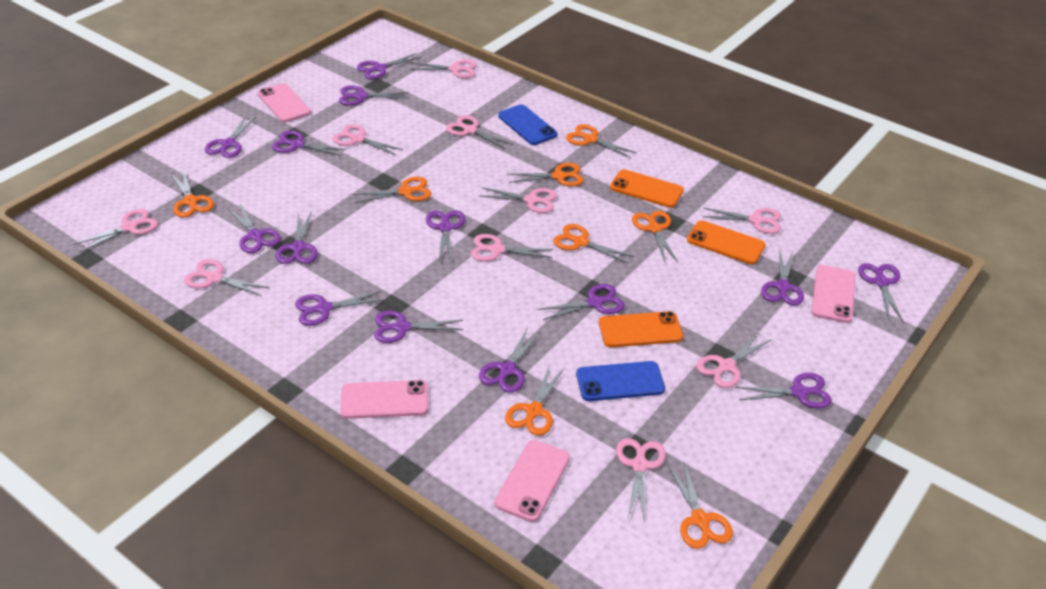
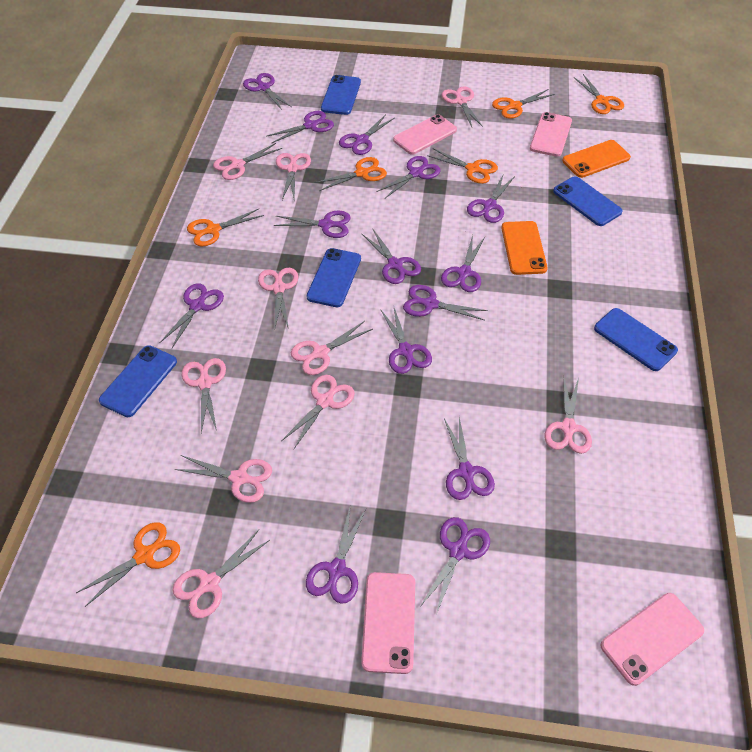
blue phone: [498,104,557,145] [576,361,665,401] = 2 -> [99,345,177,417] [307,248,361,307] [321,75,361,115] [553,176,623,226] [594,308,678,371] = 5
orange phone: [599,311,683,347] [610,169,684,208] [687,220,766,264] = 3 -> [501,221,548,275] [562,140,631,178] = 2
orange scissors: [171,171,214,217] [352,177,432,203] [505,365,565,435] [508,163,584,186] [553,224,634,264] [566,124,637,158] [632,211,678,262] [668,463,733,549] = 8 -> [76,522,180,607] [187,209,264,247] [314,157,387,191] [427,148,498,184] [492,89,555,119] [574,74,624,114] = 6

